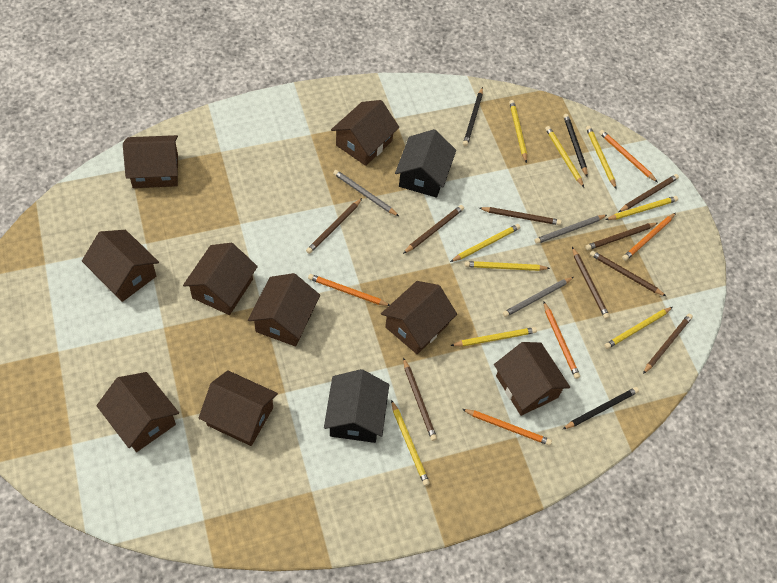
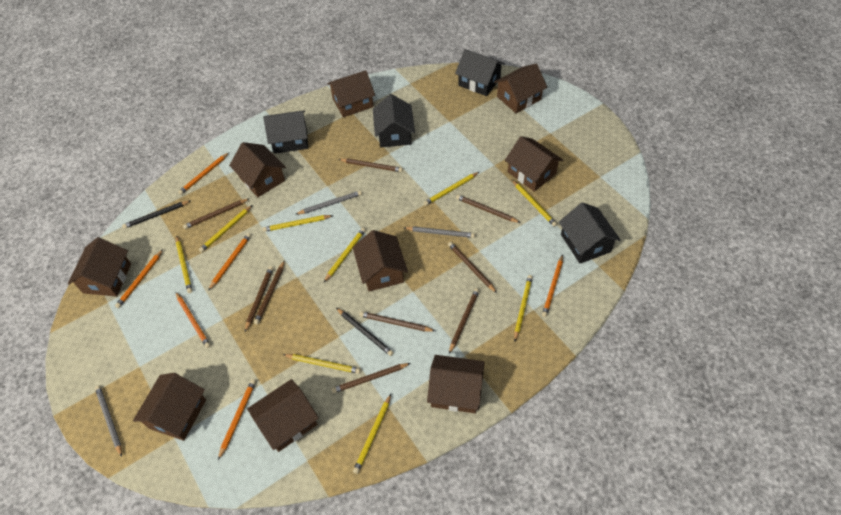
black house: [324,369,389,443] [395,129,456,198] = 2 -> [263,110,308,154] [373,94,415,147] [455,49,505,96] [559,202,621,264] = 4
black pencil: [463,87,483,146] [562,387,639,430] [563,114,588,177] = 3 -> [122,200,191,229] [336,308,394,356] = 2
orange pencil: [308,274,389,306] [462,409,552,446] [543,301,580,379] [599,130,658,182] [622,213,676,261] = 5 -> [115,249,163,308] [176,292,211,348] [178,153,229,195] [208,233,251,291] [218,379,256,460] [542,255,563,317] = 6

